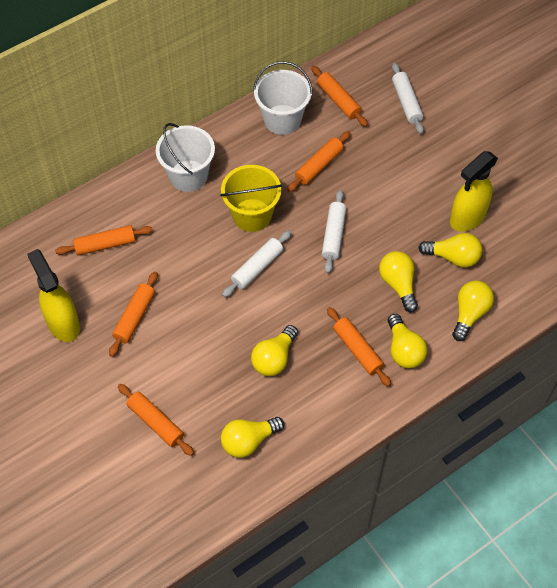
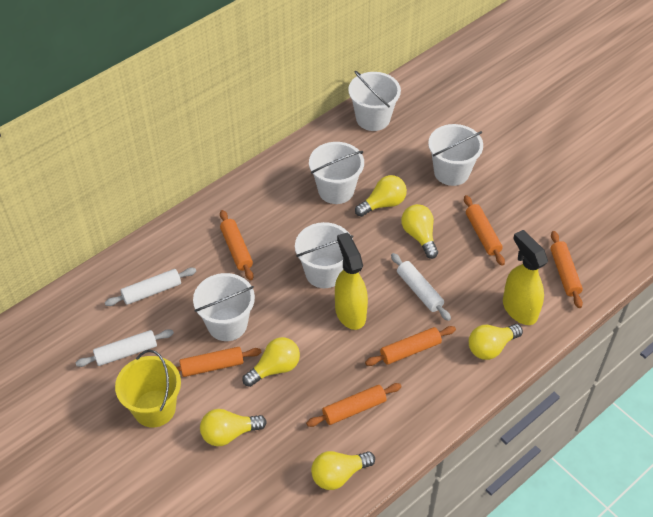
white bucket: [156,123,215,192] [253,61,312,135] = 2 -> [193,273,255,341] [295,222,354,288] [309,142,364,204] [348,71,401,131] [428,124,483,186] = 5

